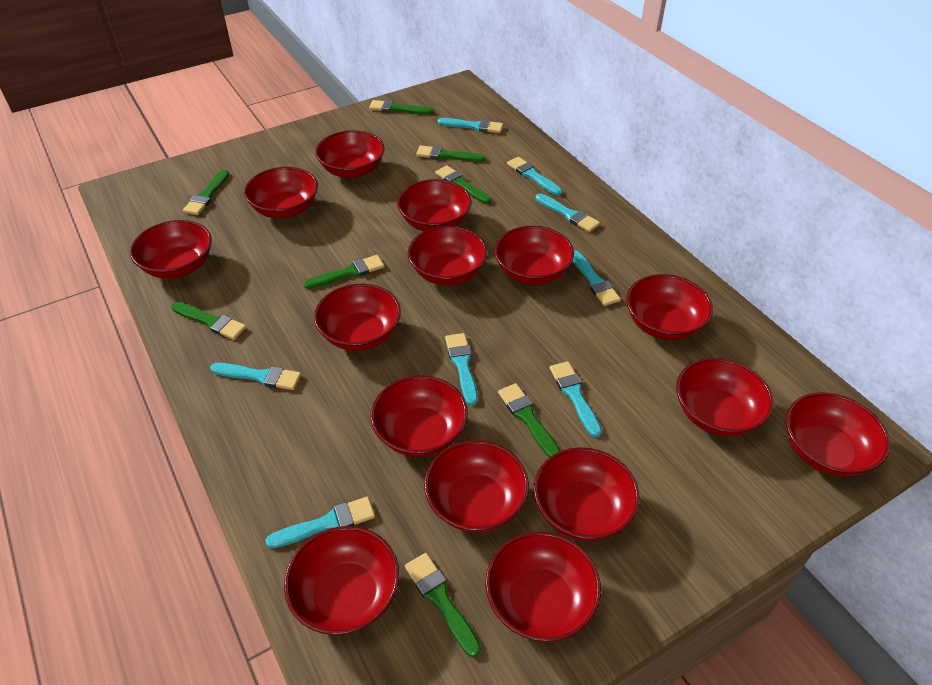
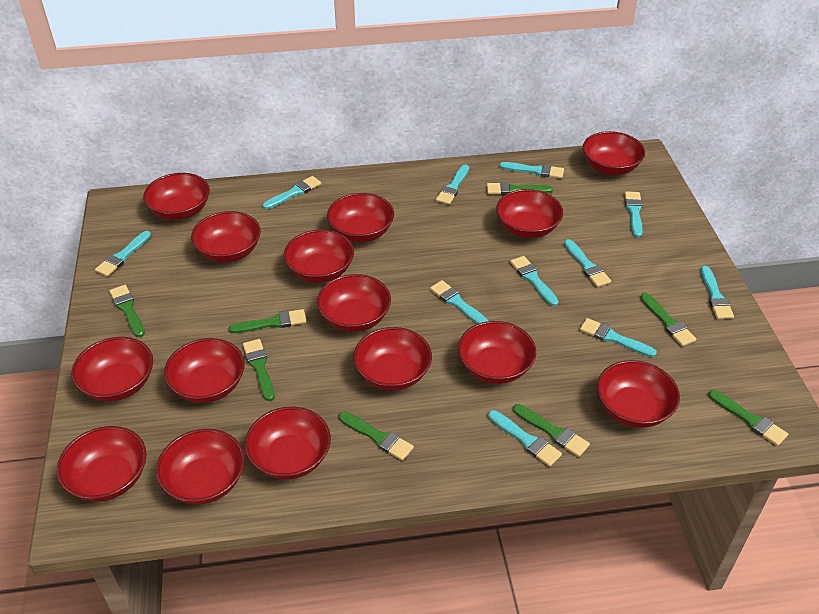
turquoise brush: [210,363,301,390] [265,497,375,548] [438,118,503,133] [445,333,478,406] [507,157,562,195] [536,193,600,232] [550,361,602,438] [573,250,621,306] = 8 -> [95,231,151,276] [263,176,321,209] [430,280,488,324] [436,164,469,205] [488,410,562,467] [499,162,564,179] [510,256,559,306] [564,239,611,287] [580,318,657,357] [624,191,643,237] [701,266,734,319] = 11

